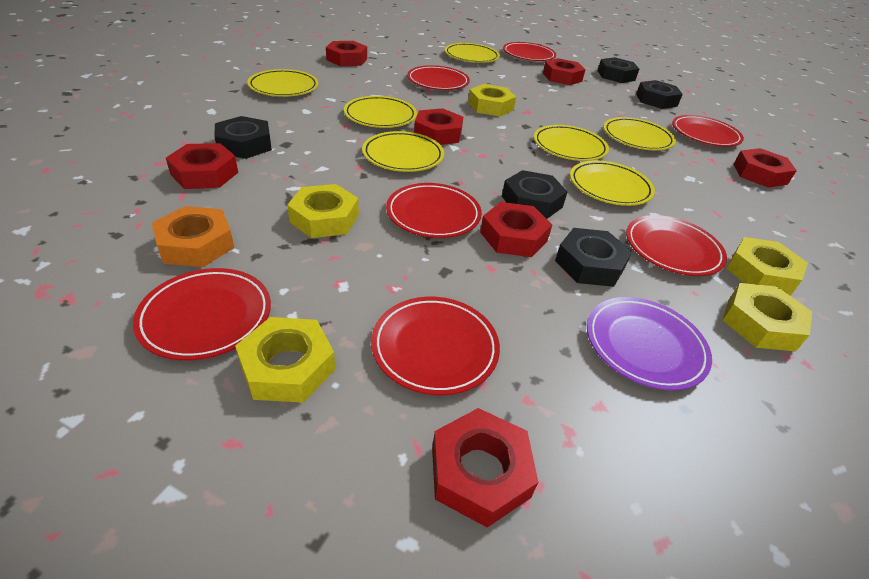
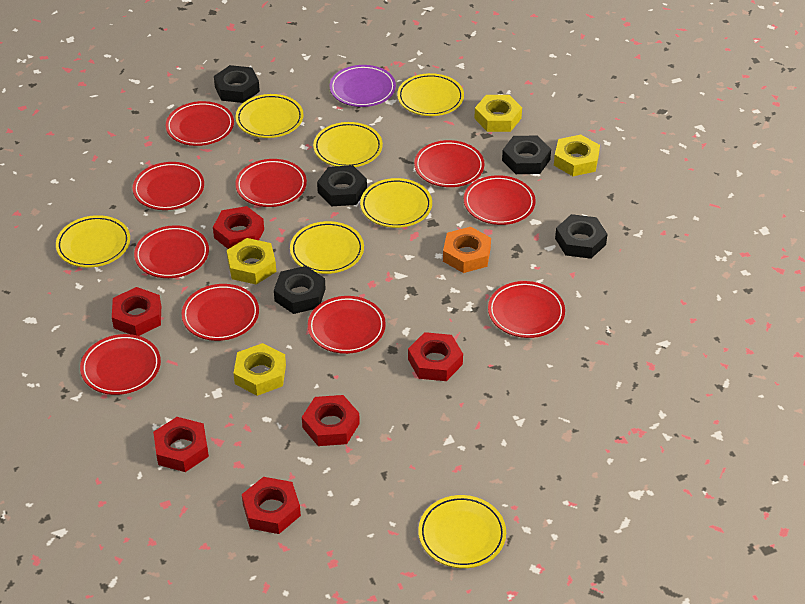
red nut: [166,143,238,189] [326,41,367,66] [414,108,463,145] [432,408,538,527] [480,202,552,257] [543,58,586,85] [733,148,797,188] = 7 -> [112,287,161,336] [153,417,209,472] [213,206,264,249] [242,477,301,534] [302,395,360,446] [408,332,463,381] = 6
red plate: [133,268,271,360] [371,297,500,395] [386,183,482,238] [407,65,470,90] [503,42,556,61] [626,215,727,276] [672,115,744,147] = 7 -> [80,334,161,395] [133,162,204,210] [134,225,209,278] [166,101,234,146] [181,284,259,341] [235,159,307,207] [308,296,386,354] [414,140,485,187] [464,175,536,225] [488,281,565,338] = 10
yellow nut: [235,317,335,403] [287,184,359,238] [468,84,516,116] [723,283,812,351] [726,237,808,296] = 5 -> [227,238,276,284] [234,343,286,396] [474,95,522,132] [554,135,600,176] = 4

